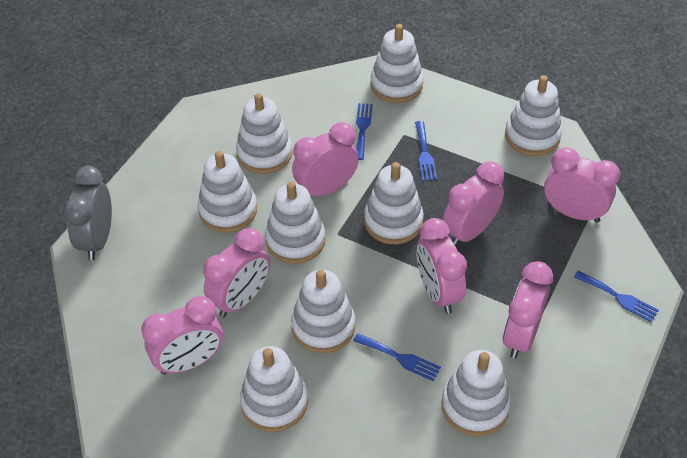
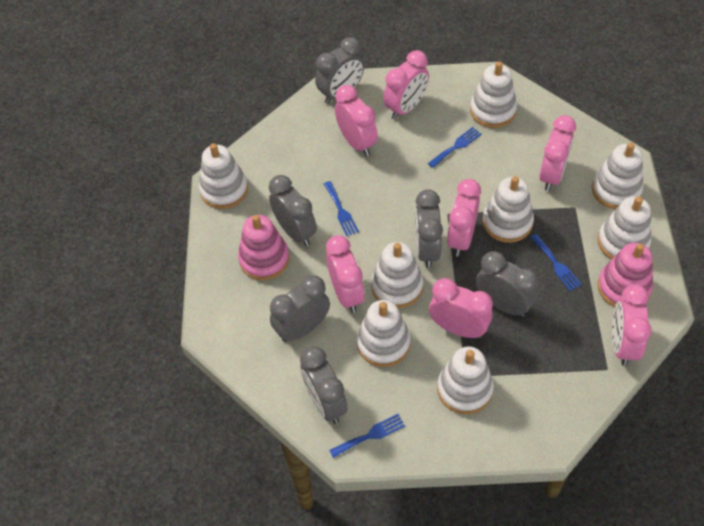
grey clock: [63,166,112,260] = 1 -> [269,175,317,246] [270,275,330,342] [300,346,348,424] [315,37,364,104] [415,189,443,268] [476,251,538,317] = 6
pink stacking toy: none = 0 -> [238,215,290,280] [598,243,653,307] = 2
white stacking toy: [198,151,257,233] [236,93,293,174] [240,346,308,432] [265,181,326,264] [291,270,355,353] [364,162,424,244] [370,24,424,103] [441,350,511,436] [505,75,562,156] = 9 -> [199,143,248,209] [357,300,411,367] [371,242,423,308] [437,347,494,414] [470,61,517,128] [483,176,534,243] [592,142,643,209] [598,196,651,259] = 8

